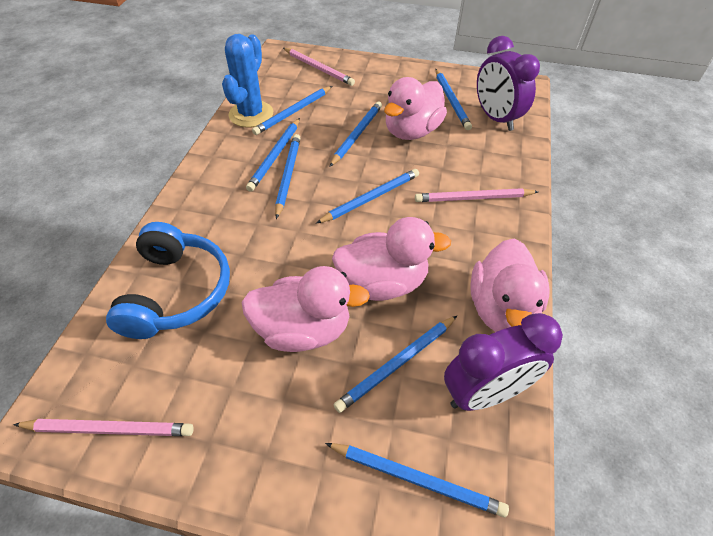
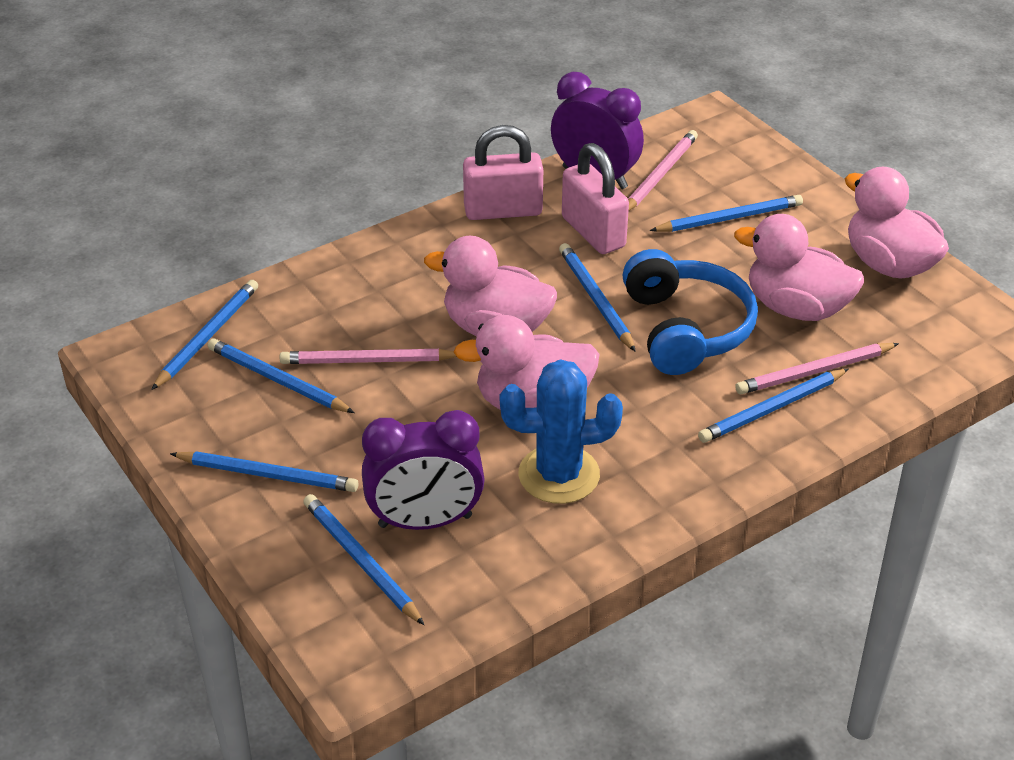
blue pencil: [246,118,300,192] [252,86,332,135] [275,134,300,219] [316,169,419,223] [325,443,509,518] [330,101,382,167] [334,316,457,413] [436,69,472,130] = 8 -> [151,280,258,390] [170,451,358,492] [208,338,355,413] [303,494,424,625] [559,243,636,352] [650,195,803,232] [698,369,849,443] = 7
pink padlock: none = 0 -> [463,125,543,220] [562,143,629,254] = 2

